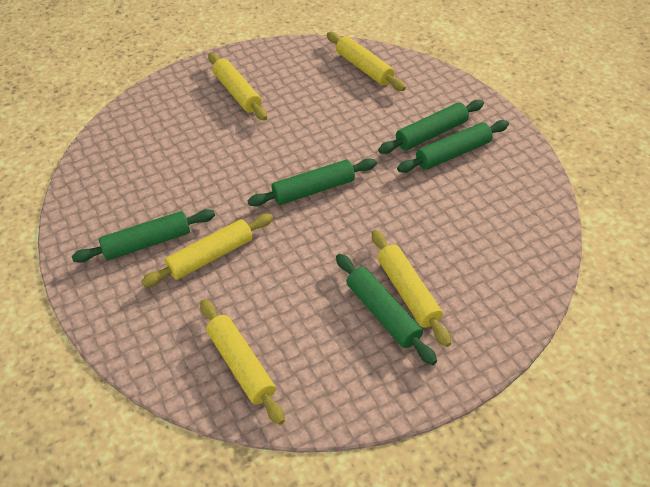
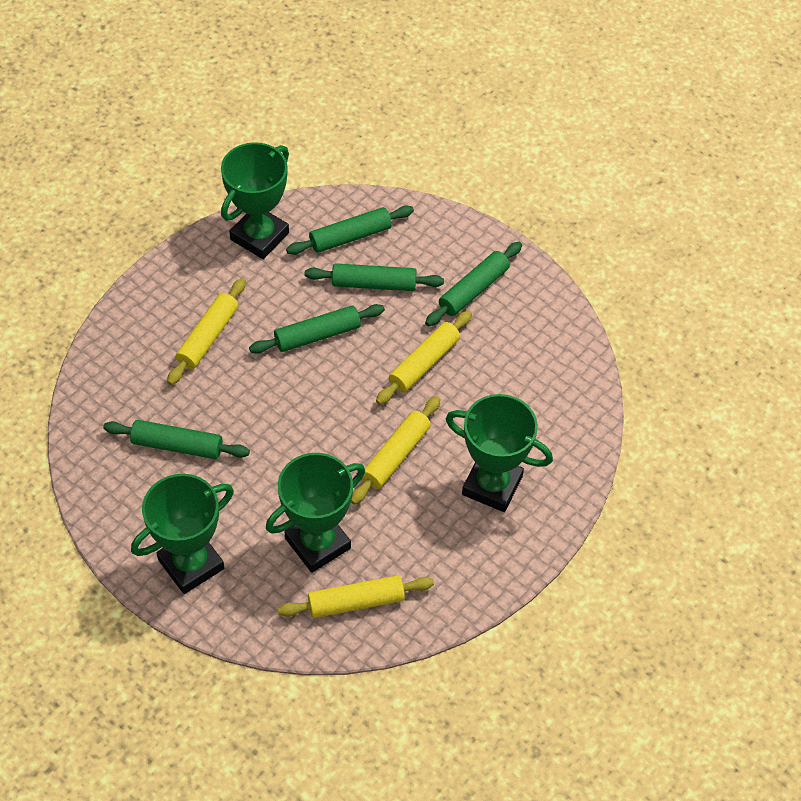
green trophy: none = 0 -> [131,474,234,594] [221,142,289,259] [266,453,365,573] [446,394,553,512] = 4
yellow rolling pin: [141,214,273,287] [200,299,285,425] [208,53,267,120] [327,32,406,91] [372,230,451,347] = 5 -> [167,278,246,385] [278,575,434,618] [351,396,441,505] [376,311,472,405] = 4

